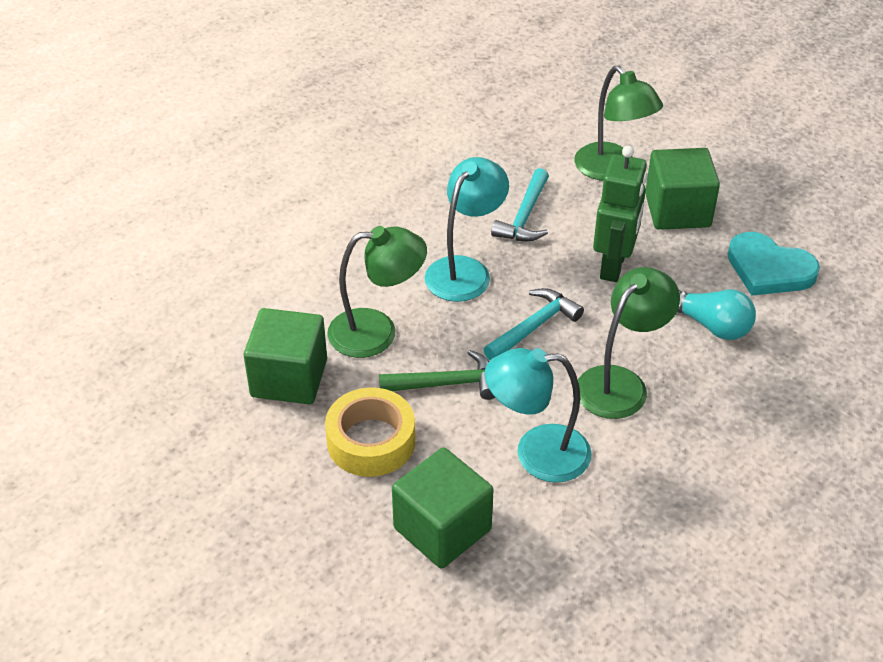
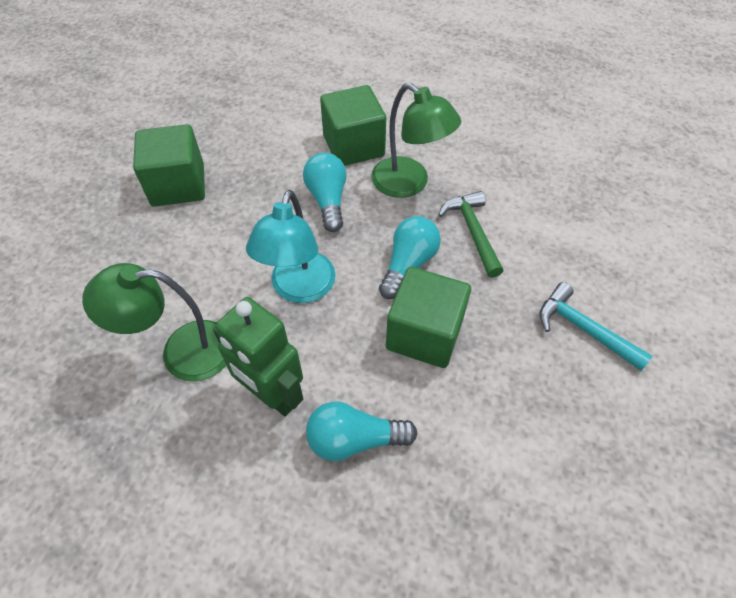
green lamp: [327,226,427,358] [574,65,663,181] [578,267,680,419] = 3 -> [82,263,226,382] [371,83,461,198] = 2
turquoise hammer: [483,288,584,360] [491,168,549,241] = 2 -> [539,282,652,371] = 1
turquoise heart: [727,232,820,296] = 1 -> none = 0
turquoise lamp: [425,157,509,302] [485,348,592,483] = 2 -> [246,190,336,303] = 1
turquoise light bulb: [677,289,756,340] = 1 -> [303,153,347,232] [306,402,417,461] [379,216,441,299] = 3
yellow tape: [325,387,415,477] = 1 -> none = 0

